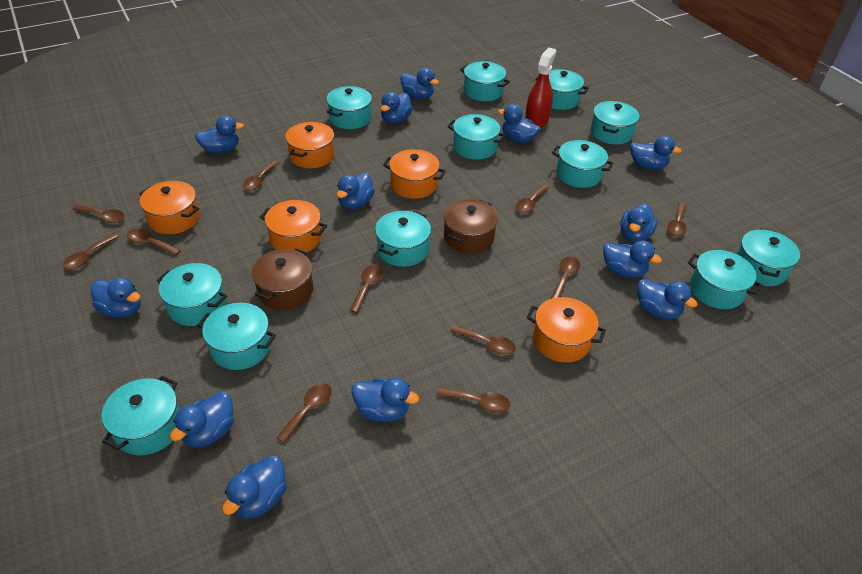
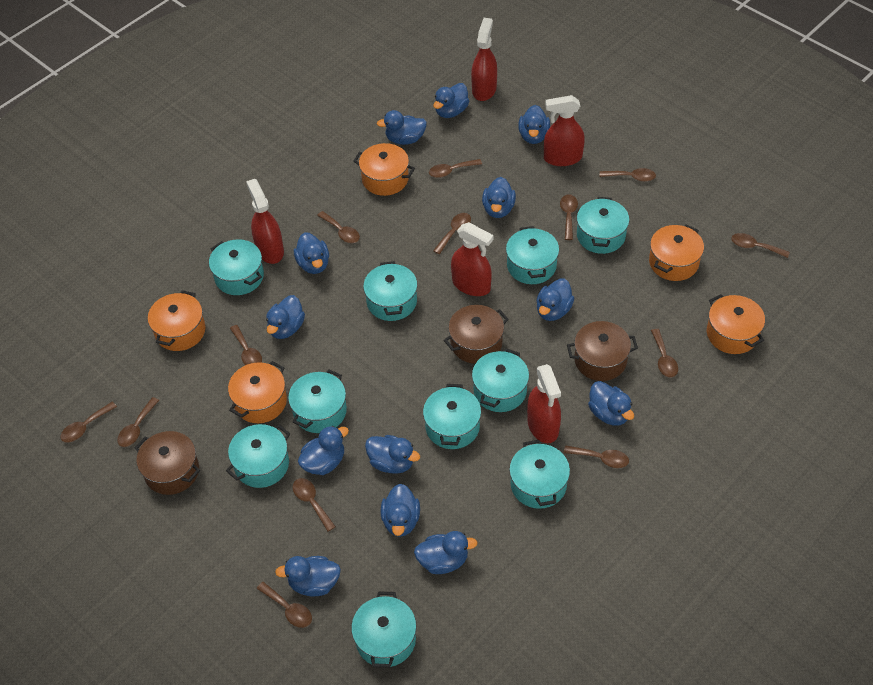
brown pot: [252,249,313,310] [443,199,498,254] = 2 -> [135,431,200,495] [444,305,509,364] [567,321,638,381] = 3
brown spoon: [63,233,119,269] [72,205,124,223] [126,228,181,256] [243,160,279,190] [276,383,332,443] [349,265,383,313] [436,387,510,413] [450,325,516,355] [516,184,550,213] [551,256,580,299] [667,203,687,236] = 11 -> [61,402,117,443] [117,397,159,447] [230,325,262,365] [257,582,312,628] [293,478,336,532] [317,211,360,243] [429,159,482,178] [433,213,471,254] [560,194,578,240] [564,445,629,468] [600,168,656,182] [651,329,678,378] [731,233,790,258] = 13
red spray bottle: [525,47,556,128] = 1 -> [246,179,284,264] [451,222,494,296] [471,18,497,101] [527,364,561,443] [544,95,585,166] = 5
turquoise pot: [102,376,180,455] [157,263,227,326] [198,303,276,370] [326,86,372,129] [375,211,431,267] [447,114,506,160] [460,61,510,101] [535,69,589,110] [552,140,614,188] [591,101,639,145] [688,250,762,309] [737,228,800,286] = 12 -> [209,239,264,295] [226,424,290,488] [288,369,347,433] [351,591,416,668] [363,261,417,321] [423,384,481,449] [472,349,529,412] [506,226,559,284] [509,440,570,509] [577,197,629,254] = 10

